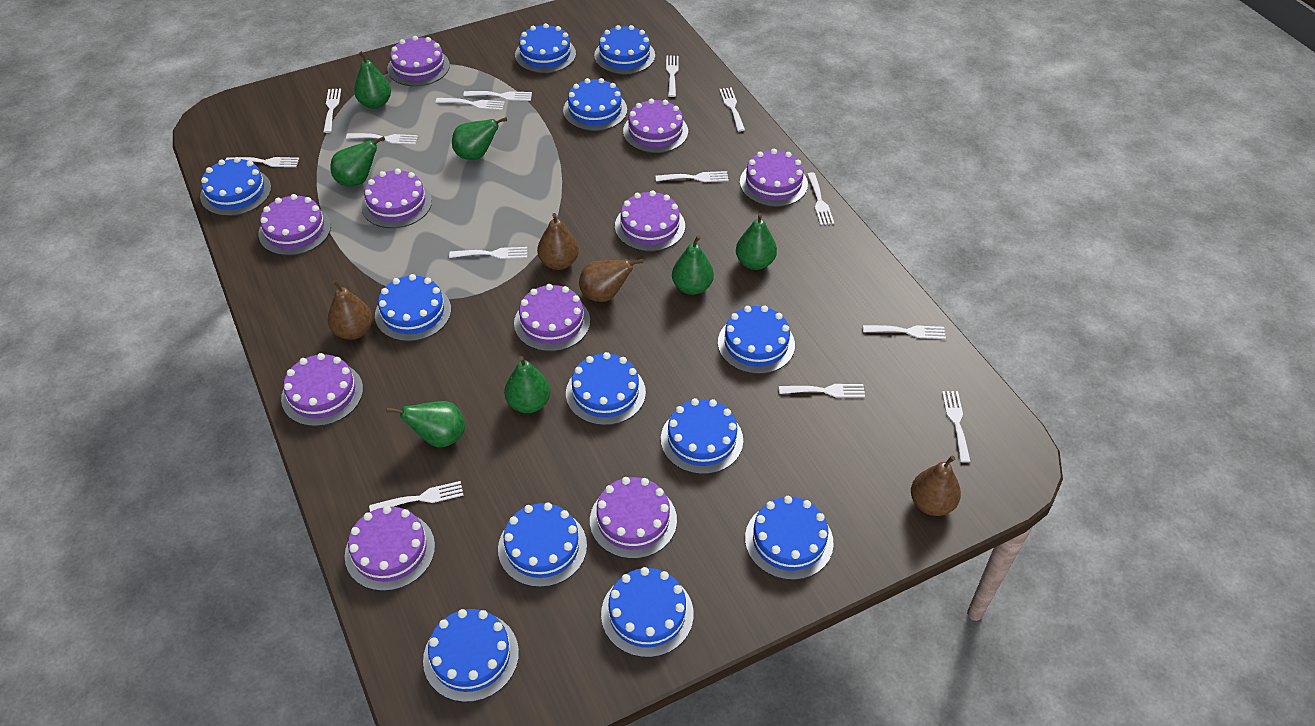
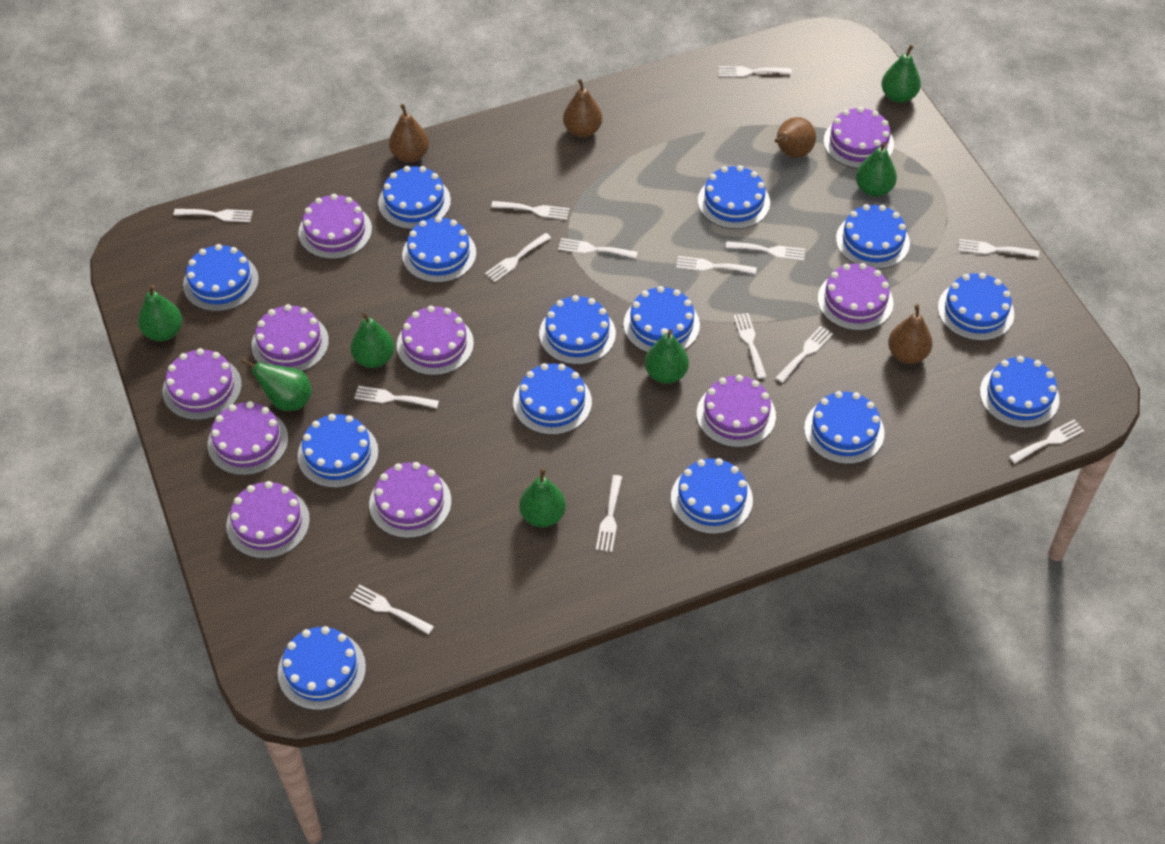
blue cake: [200,157,271,216] [375,274,451,341] [423,609,519,702] [498,502,587,587] [515,23,576,73] [563,78,627,131] [566,352,646,425] [594,25,655,75] [601,567,694,657] [661,398,743,474] [718,305,795,374] [745,496,834,580] = 12 -> [183,244,259,312] [278,626,366,710] [297,414,379,488] [378,166,451,229] [402,216,476,283] [513,363,592,435] [539,295,616,365] [624,286,700,353] [671,458,753,534] [698,165,770,229] [804,391,885,464] [836,204,910,269] [938,273,1014,341] [980,356,1060,428] = 14

